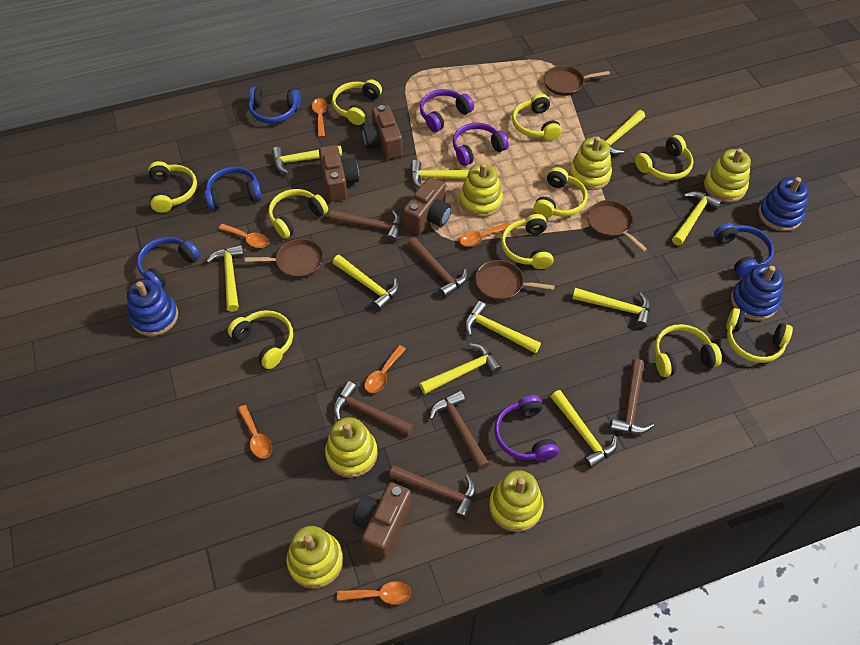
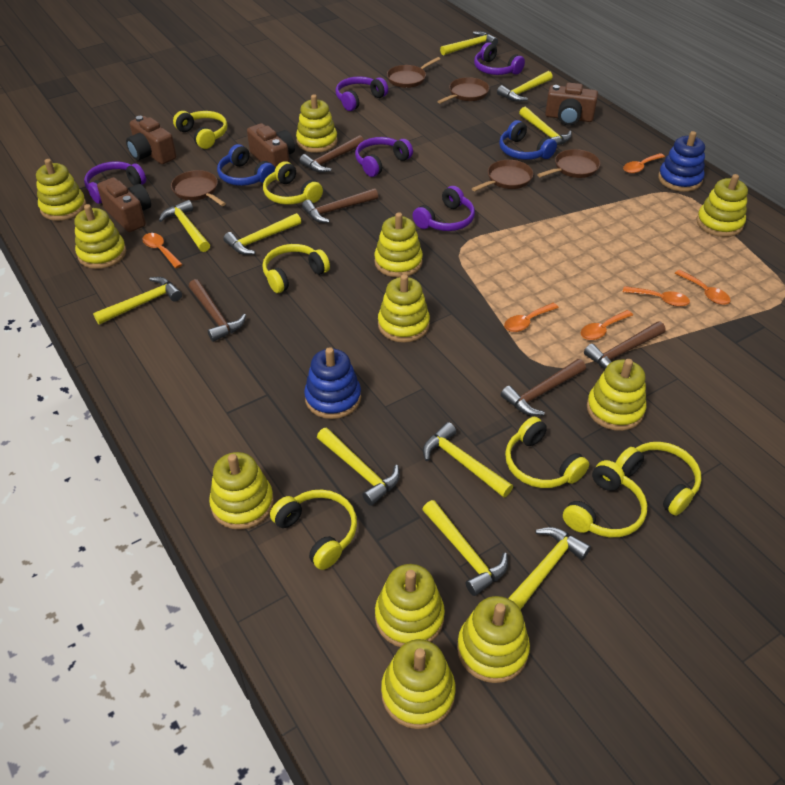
blue headphones: [137,237,200,288] [205,166,262,210] [248,87,301,123] [714,223,774,278] = 4 -> [217,144,275,186] [499,120,557,160] = 2
blue stacking toy: [127,279,178,336] [731,264,784,321] [758,177,809,231] = 3 -> [304,347,361,419] [658,131,705,192] = 2
brown hammer: [329,210,401,242] [333,381,414,436] [389,465,476,520] [407,237,468,298] [429,390,490,470] [610,359,654,434] = 6 -> [189,279,246,342] [299,135,364,173] [302,188,378,223] [501,359,586,416] [584,321,666,369] = 5
brown pan: [245,239,323,278] [475,260,555,301] [544,65,610,96] [587,200,647,252] = 4 -> [171,170,226,206] [387,57,440,88] [437,77,489,104] [472,160,533,191] [537,149,600,178] = 5
purple headphones: [420,89,474,132] [453,123,509,166] [494,395,559,461] = 3 -> [84,161,146,204] [336,76,388,111] [355,137,413,177] [413,186,475,231] [474,42,525,75] = 5
yellow headphones: [148,161,197,213] [228,310,293,369] [268,189,328,239] [332,80,382,125] [501,214,554,269] [512,93,562,141] [534,167,587,218] [635,135,693,180] [654,324,722,377] [726,308,793,363] = 10 -> [173,111,228,149] [262,244,330,293] [263,161,323,205] [270,490,357,570] [505,417,589,488] [563,460,647,537] [616,442,701,516] = 7
yellow stacking toy: [287,526,343,589] [325,417,378,478] [460,163,503,217] [489,470,544,532] [569,137,612,190] [704,148,751,202] = 6 -> [36,159,86,221] [74,204,126,269] [209,452,274,530] [296,94,338,153] [374,212,423,277] [375,564,445,647] [378,274,430,343] [381,639,456,729] [457,596,530,683] [587,359,646,431] [697,174,748,237] = 11

